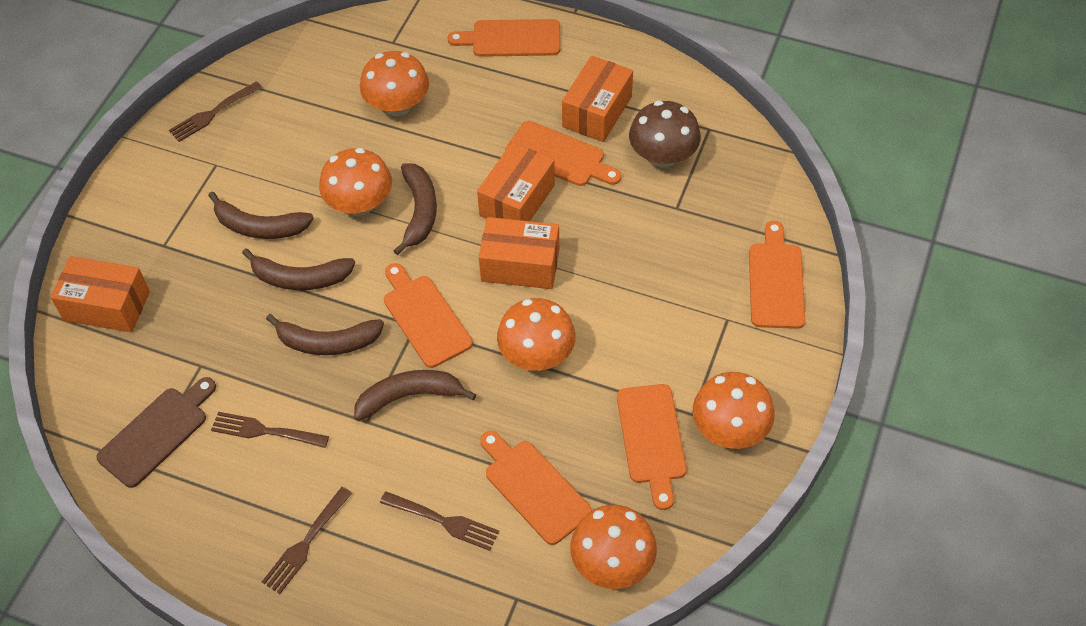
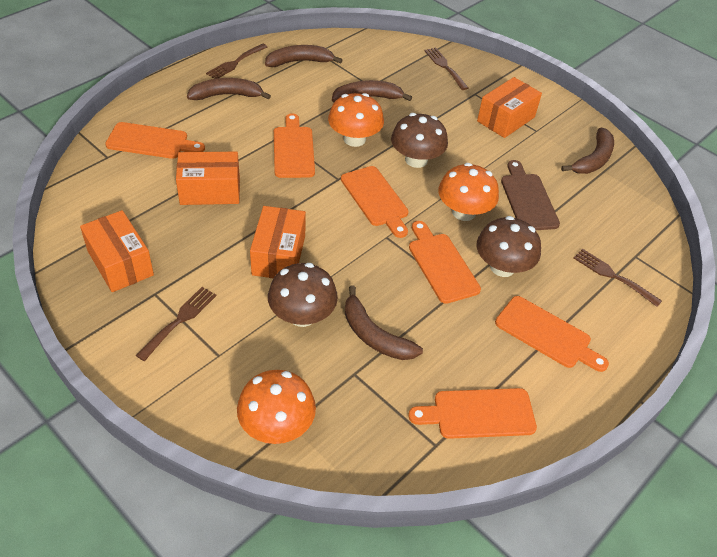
brown mushroom: [629,101,701,168] = 1 -> [268,263,338,327] [391,113,448,168] [477,216,541,277] = 3
orange mushroom: [319,148,392,216] [360,51,429,116] [497,298,576,371] [570,505,657,589] [693,372,775,449] = 5 -> [237,370,316,444] [328,93,384,147] [438,163,499,221] = 3

